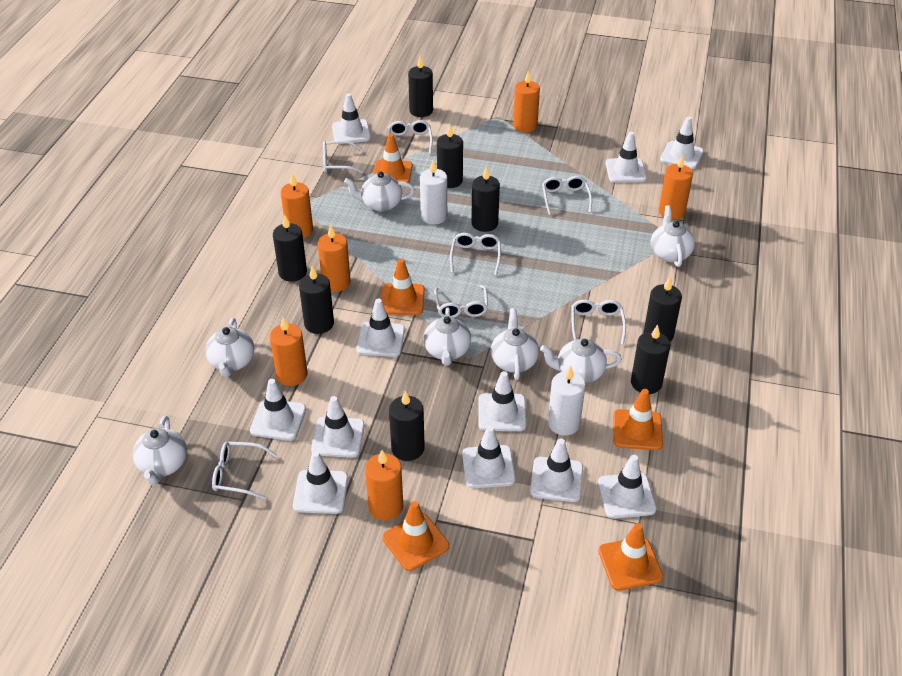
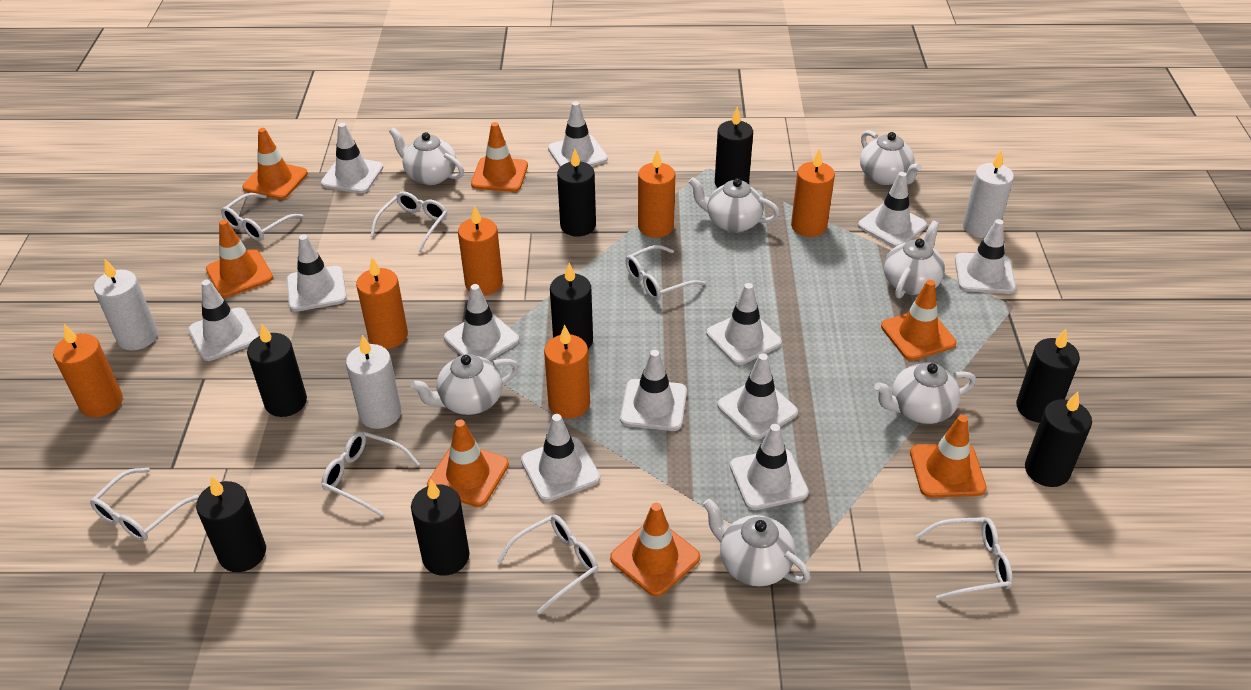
orange traffic cone: [373,134,413,183] [381,259,425,315] [382,501,449,571] [598,523,663,591] [613,389,663,450] = 5 -> [206,220,273,298] [242,128,308,199] [427,419,509,507] [471,122,528,192] [610,503,700,597] [881,280,956,361] [910,415,987,498] = 7
white candle: [420,159,447,225] [548,365,585,436] = 2 -> [94,259,158,350] [346,335,401,429] [963,149,1014,238] = 3
white traffic cone: [250,379,306,441] [293,451,348,514] [311,396,365,458] [332,93,371,144] [356,299,405,357] [462,426,516,488] [478,371,526,431] [530,438,583,502] [598,455,657,519] [605,132,647,183] [660,116,704,169] = 11 -> [188,280,259,361] [287,235,347,312] [321,123,383,193] [444,284,519,361] [521,414,600,502] [548,102,608,167] [620,350,687,431] [707,283,782,365] [717,353,798,440] [730,424,809,510] [858,172,927,247] [955,219,1016,294] = 12

